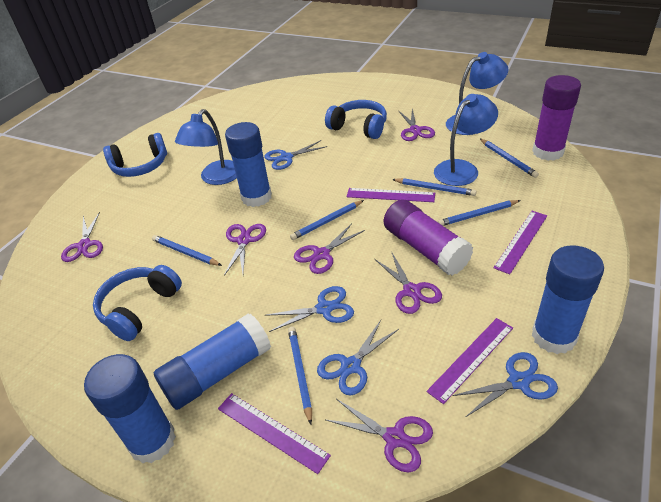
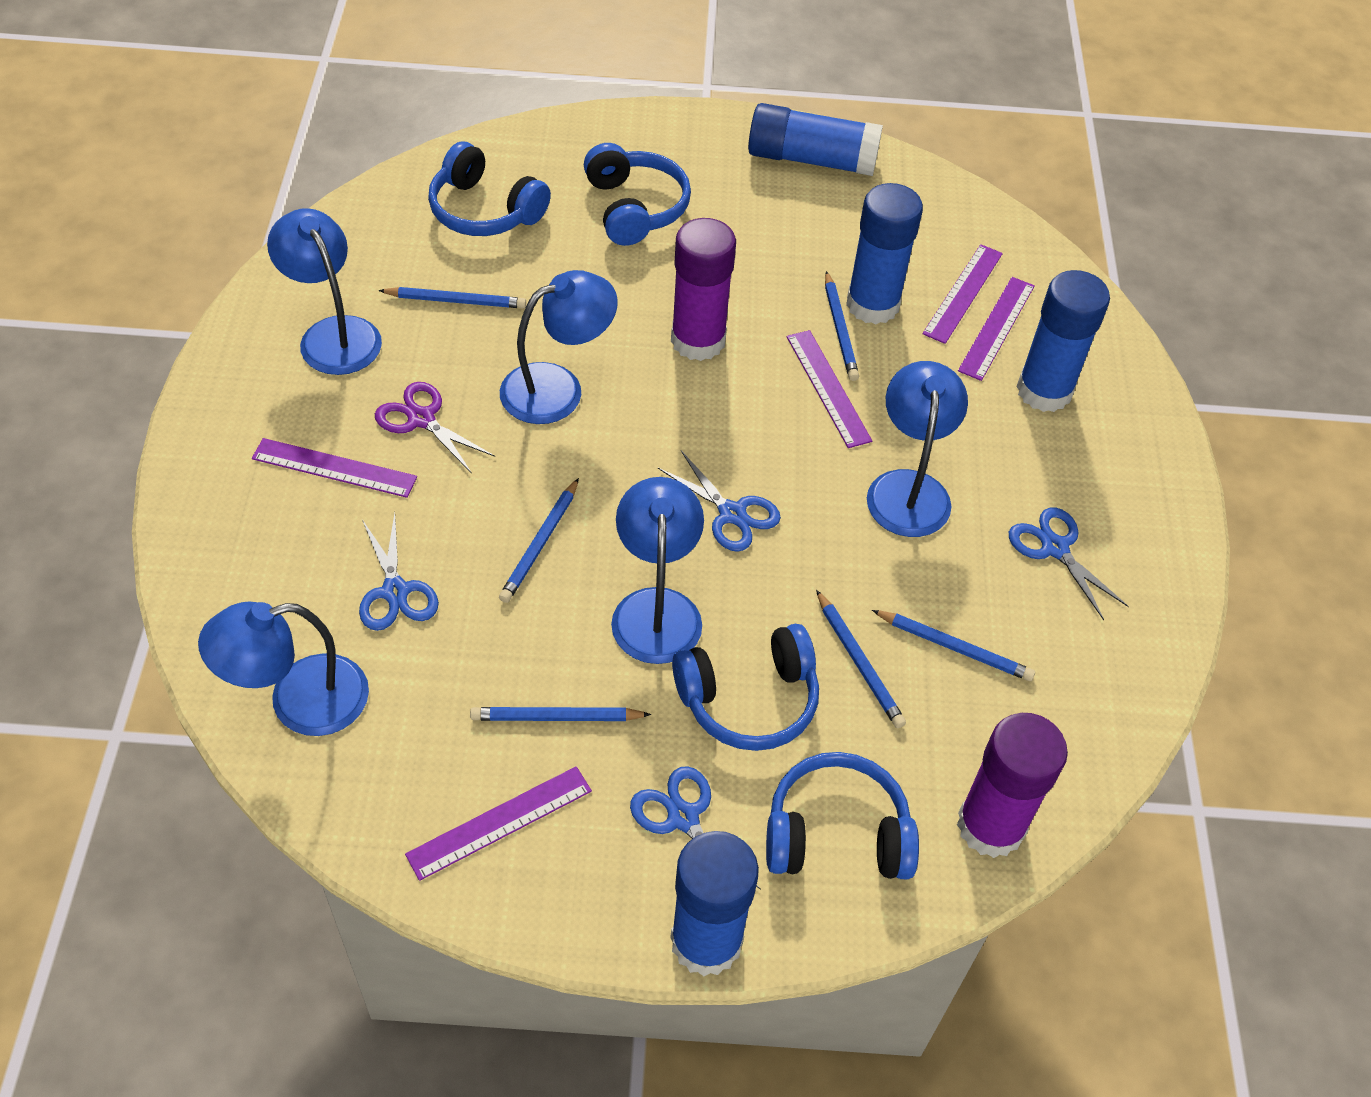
blue headphones: [93,265,182,341] [103,133,167,177] [325,100,387,139] = 3 -> [428,141,551,236] [584,143,691,246] [672,624,819,751] [766,752,919,879] = 4
blue lamp: [175,109,237,185] [434,94,498,186] [446,52,509,135] = 3 -> [198,602,369,736] [267,208,382,375] [500,270,618,424] [611,477,704,664] [867,361,968,537] = 5
purple ruler: [218,393,331,474] [347,188,435,202] [426,318,513,404] [493,211,547,274] = 4 -> [252,438,417,498] [405,766,592,881] [787,330,872,448] [922,244,1003,344] [958,277,1035,381] = 5
purple scissors: [61,212,103,262] [224,224,266,276] [294,223,365,274] [326,399,433,472] [375,251,442,314] [398,109,435,141] = 6 -> [375,382,495,474] = 1

